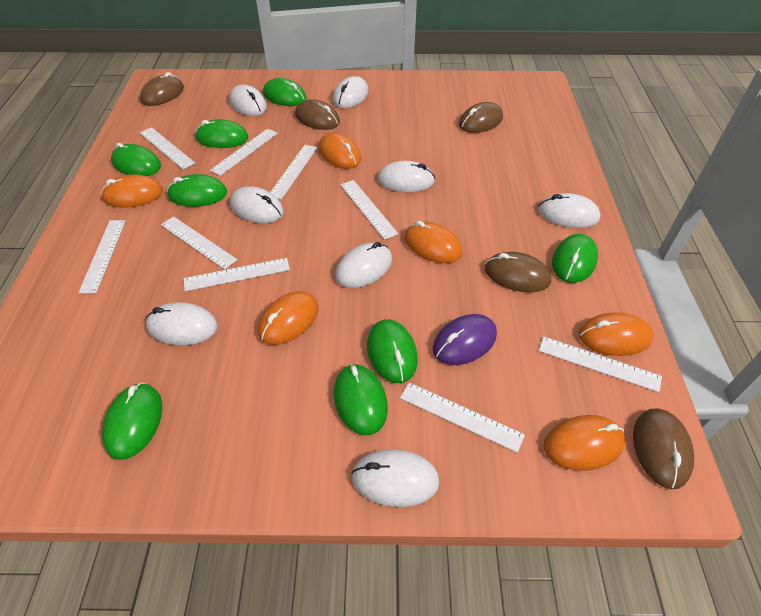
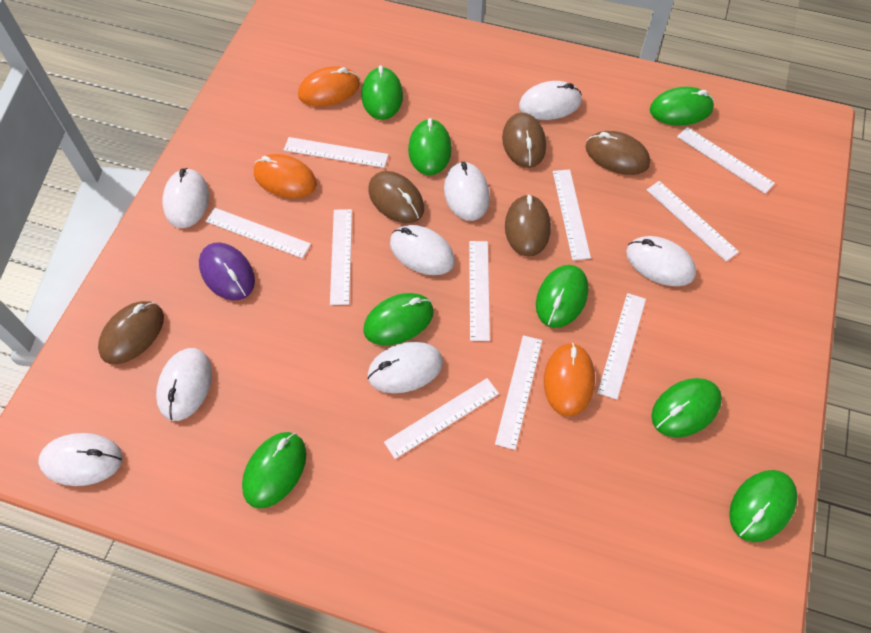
orange mouse: [101,175,163,208] [258,291,319,345] [318,133,361,169] [404,221,462,263] [544,415,626,471] [579,313,654,356] = 6 -> [254,154,317,198] [298,66,360,107] [544,343,595,417] = 3
white ruler: [78,220,126,294] [140,127,195,169] [161,216,237,270] [183,258,290,291] [210,128,278,176] [270,145,317,200] [340,180,398,240] [400,382,525,453] [539,336,662,392] = 9 -> [206,208,311,258] [284,137,389,168] [330,209,352,305] [384,378,499,459] [469,241,490,341] [495,335,542,450] [553,169,591,260] [597,293,646,400] [647,181,739,262] [677,127,775,194] = 10

